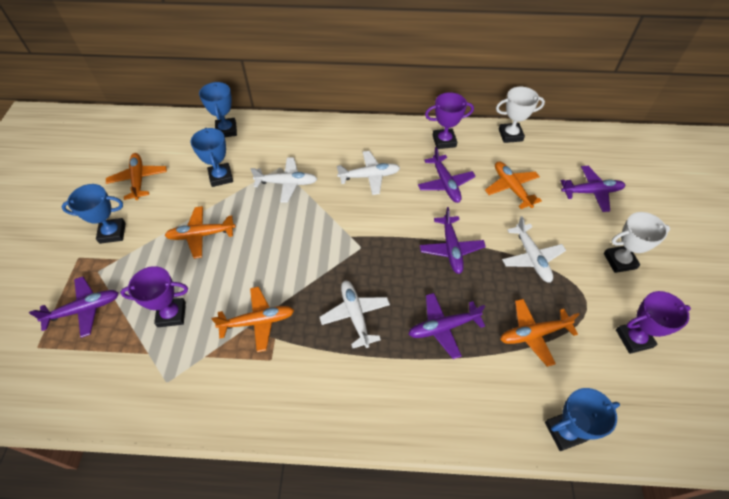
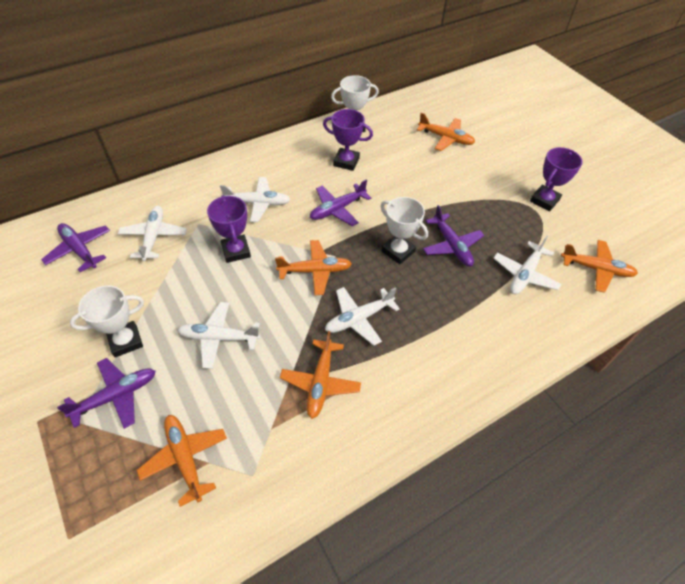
blue trophy: [62,184,126,244] [191,128,233,187] [199,82,237,137] [545,388,620,451] = 4 -> none = 0
purple plane: [29,277,119,338] [409,293,485,359] [418,147,476,203] [420,207,486,274] [560,166,625,212] = 5 -> [41,223,110,272] [57,358,155,429] [310,179,371,226] [423,205,484,266] = 4
white plane: [251,158,317,202] [320,280,390,348] [337,151,400,195] [502,216,566,283] = 4 -> [118,206,187,261] [178,302,261,369] [220,177,291,222] [325,287,400,346] [493,236,561,294] = 5
white trophy: [496,87,545,143] [604,212,670,273] = 2 -> [70,285,144,357] [331,75,379,132] [381,197,428,264] = 3

